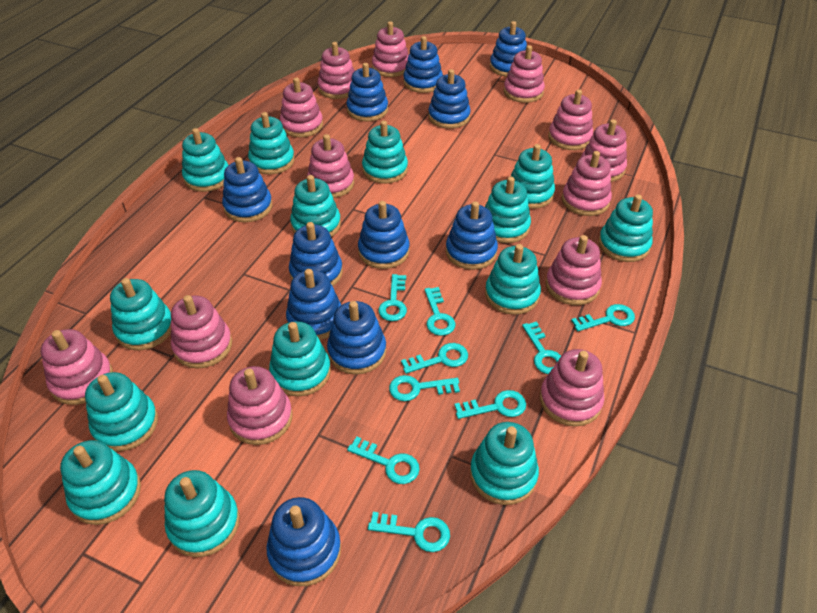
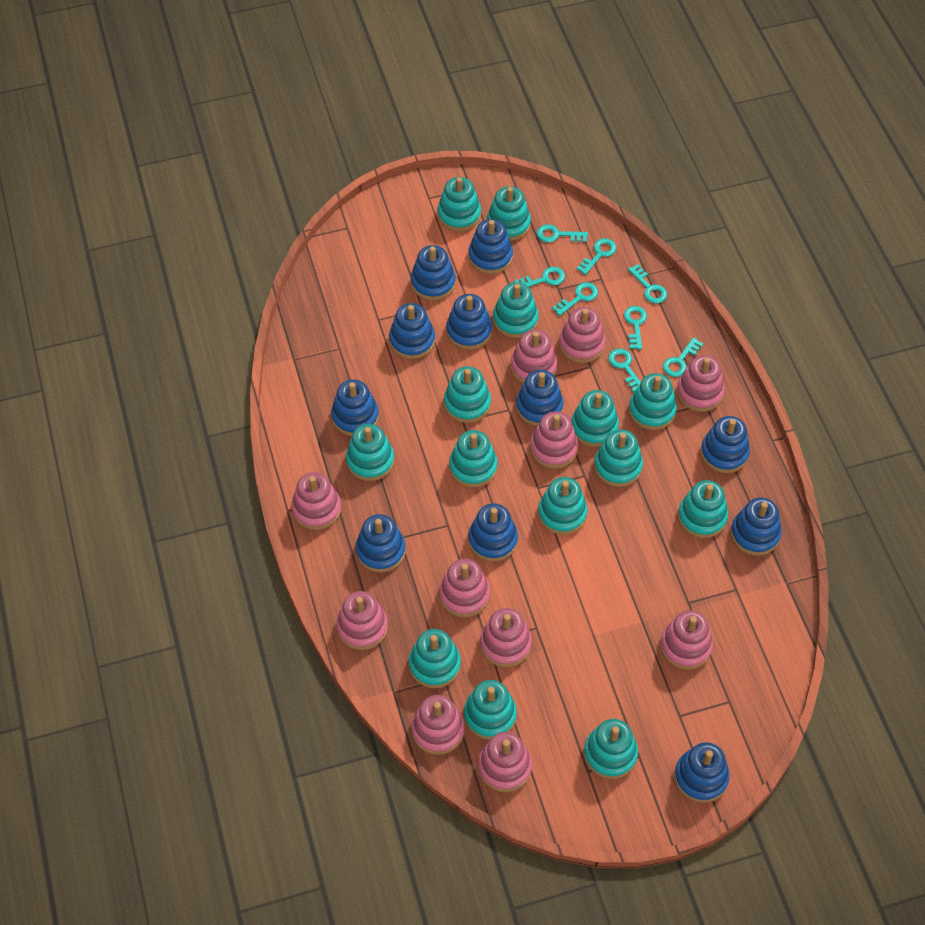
pink stacking toy: [41,329,113,405] [171,295,232,368] [227,366,292,445] [280,78,323,137] [307,134,354,198] [318,42,355,99] [372,21,408,77] [504,45,545,103] [540,349,604,427] [546,235,602,305] [548,89,593,150] [562,151,612,216] [581,119,627,182] = 13 -> [292,472,341,530] [336,591,388,650] [411,695,465,755] [439,559,490,617] [478,732,532,792] [480,608,532,667] [511,330,557,383] [530,411,578,469] [559,307,605,363] [660,610,713,670] [676,355,725,412] = 11
turquoise key: [347,436,420,484] [368,512,450,552] [378,274,407,321] [389,375,460,401] [401,343,468,374] [424,287,455,336] [454,390,526,419] [522,321,561,374] [571,304,635,331] = 9 -> [514,267,565,287] [537,224,588,242] [552,282,598,316] [576,238,617,275] [608,349,641,392] [624,306,647,349] [628,264,667,304] [663,337,703,377] = 8

